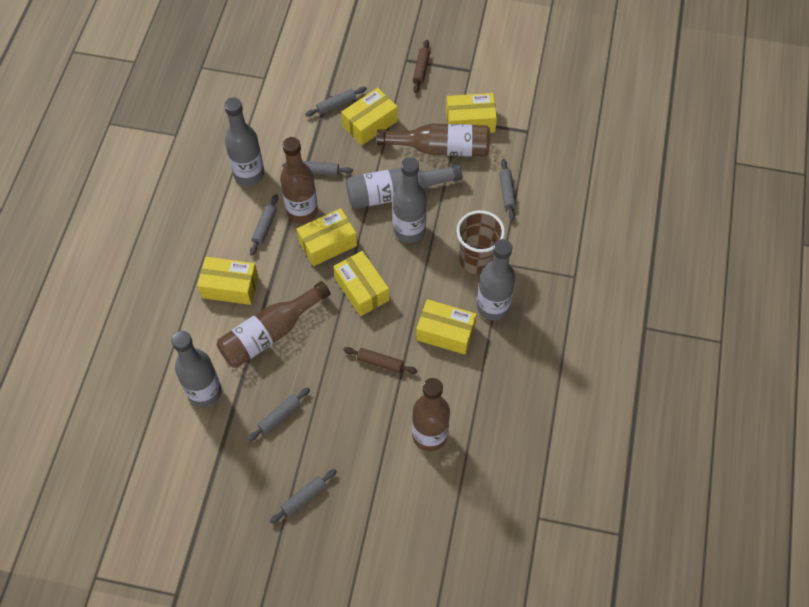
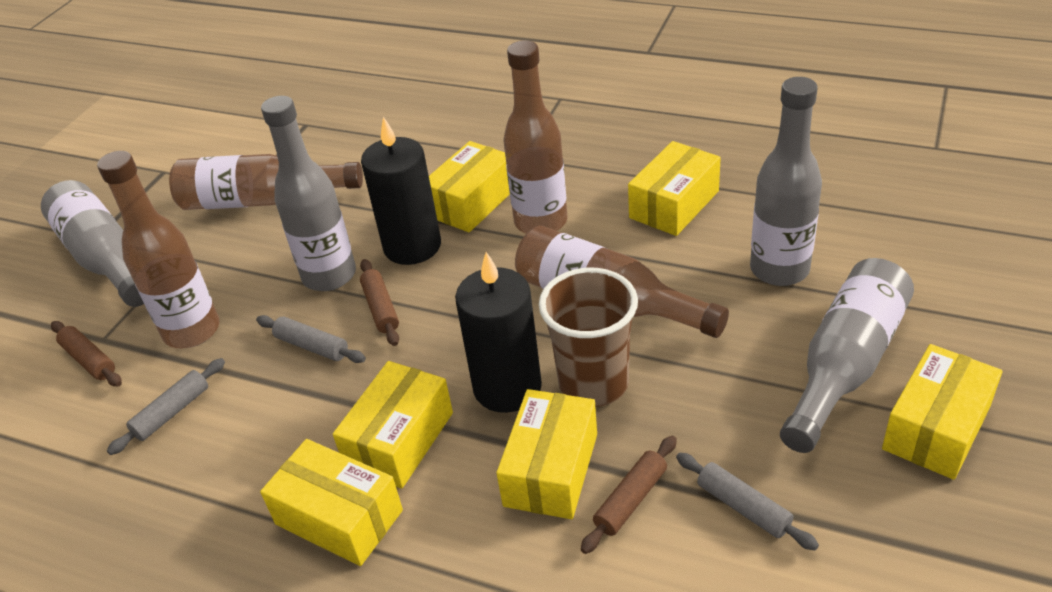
black candle: none = 0 -> [361,116,441,265] [455,252,542,413] = 2
brown rolling pin: [343,347,418,374] [413,40,430,93] = 2 -> [51,321,122,386] [360,259,399,346] [581,436,677,554] = 3
grey bottle: [172,331,222,407] [224,98,264,186] [346,165,462,209] [393,157,427,243] [477,239,516,321] = 5 -> [41,180,144,307] [261,96,356,291] [750,77,822,286] [780,258,914,453] = 4
grey rolling pin: [248,388,310,442] [250,194,278,255] [270,469,337,524] [283,161,353,176] [305,87,367,117] [499,159,516,220] = 6 -> [107,358,225,455] [256,315,366,363] [676,453,819,550] = 3

